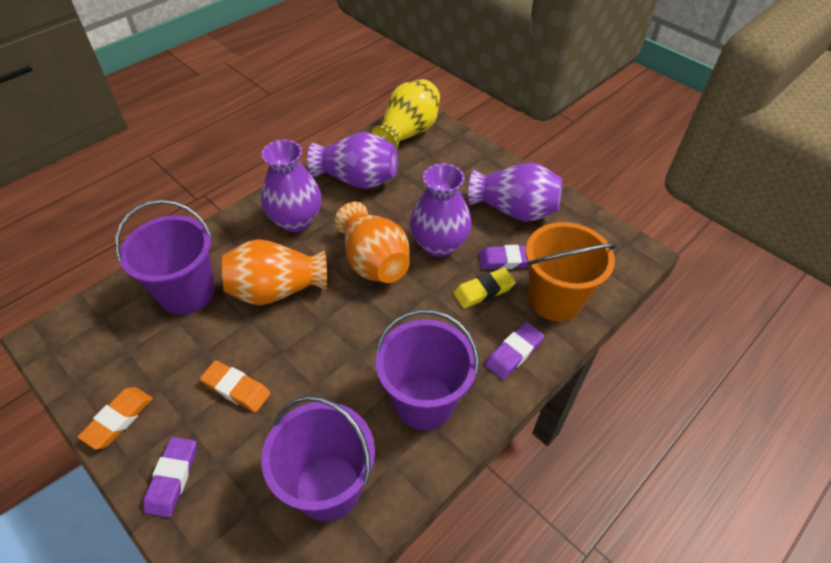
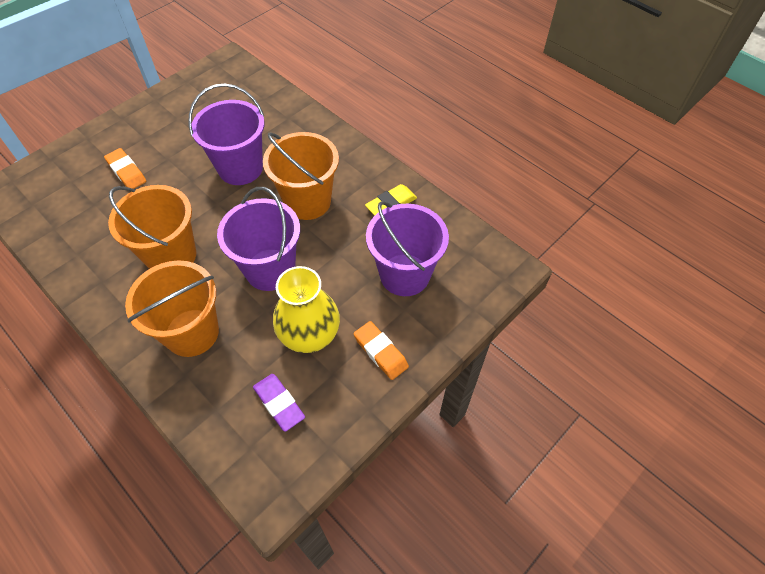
orange bucket: [526,222,618,322] = 1 -> [108,185,196,269] [125,260,219,357] [263,132,339,220] = 3
orange vase: [222,239,327,305] [334,202,410,283] = 2 -> none = 0
purple eraser: [143,437,196,518] [478,245,529,269] [485,322,544,379] = 3 -> [253,374,305,432] = 1
purple vase: [261,140,322,232] [307,132,398,189] [410,164,472,257] [468,163,562,222] = 4 -> none = 0

